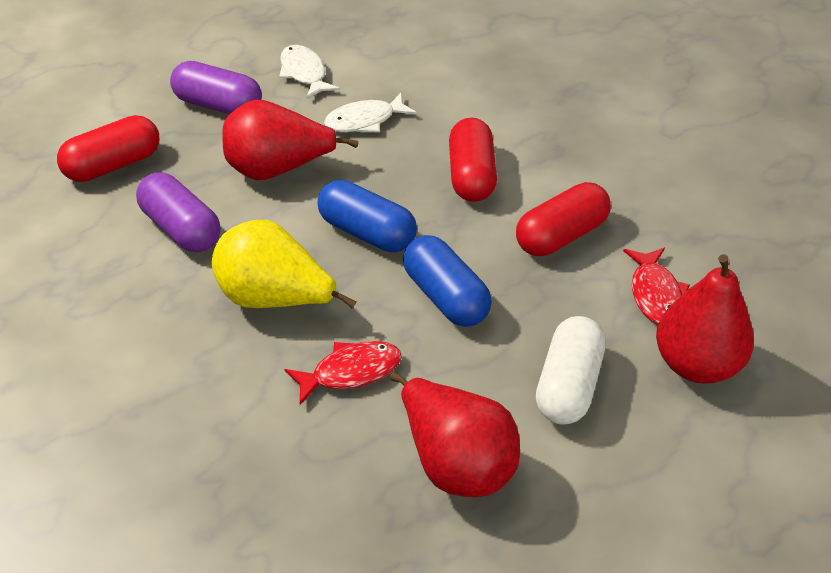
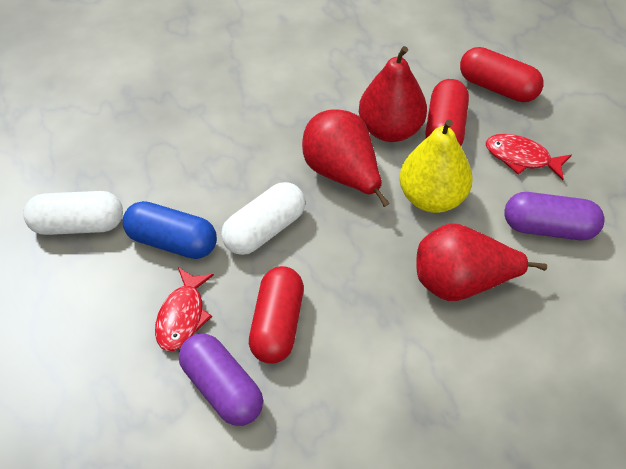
blue capsule: [318,180,417,252] [403,235,492,327] = 2 -> [123,201,217,259] = 1
white capsule: [536,316,606,425] = 1 -> [23,191,123,235] [221,182,305,255] = 2
white fish: [279,45,340,99] [324,93,417,132] = 2 -> none = 0

